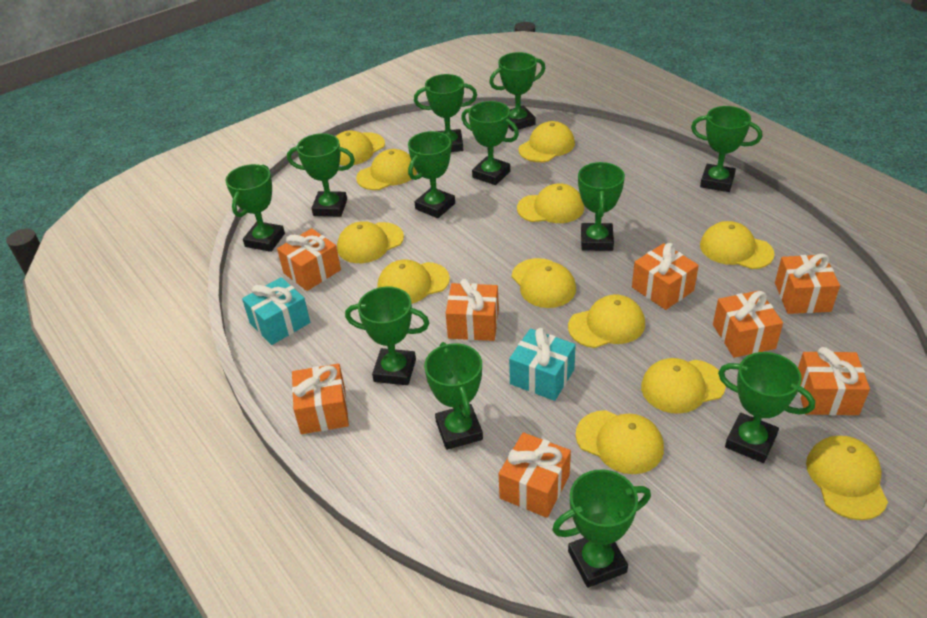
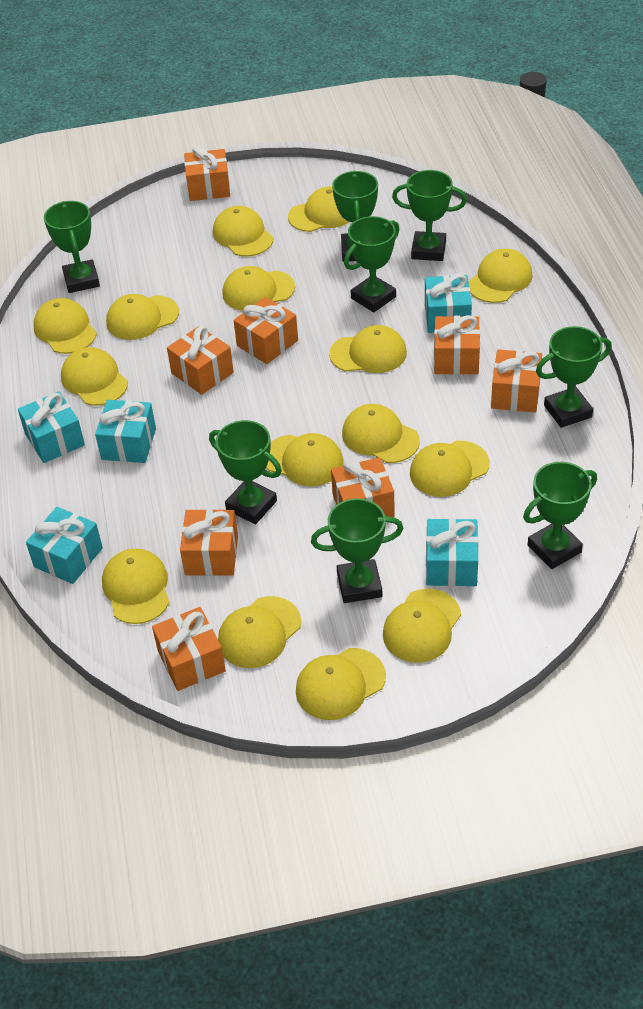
green trophy: [225,164,285,252] [287,133,355,217] [345,287,429,385] [408,131,455,218] [414,74,477,152] [424,342,483,450] [461,101,519,185] [489,52,545,131] [552,469,651,588] [578,162,625,251] [691,106,762,192] [718,352,815,463] = 12 -> [44,201,100,293] [209,420,282,524] [311,498,404,603] [332,171,378,262] [344,216,400,312] [392,170,467,261] [523,462,597,569] [536,326,612,428] = 8
turquoise gift: [242,277,310,345] [509,328,576,401] = 2 -> [18,391,85,463] [26,507,103,584] [95,400,156,463] [425,274,472,333] [426,518,479,586] = 5
yellow cap: [335,130,385,166] [337,221,404,263] [356,149,417,190] [377,260,450,304] [512,258,576,308] [517,183,584,223] [518,121,575,162] [568,295,645,348] [576,410,664,474] [641,358,726,414] [700,221,775,269] [806,436,888,520] = 12 -> [33,298,97,354] [61,347,128,406] [102,549,169,624] [106,294,179,340] [213,206,273,257] [218,596,301,668] [222,266,295,311] [266,433,343,486] [288,186,349,232] [296,648,386,720] [329,325,407,373] [342,404,420,463] [383,588,461,663] [410,441,490,497] [469,249,533,303] = 15

